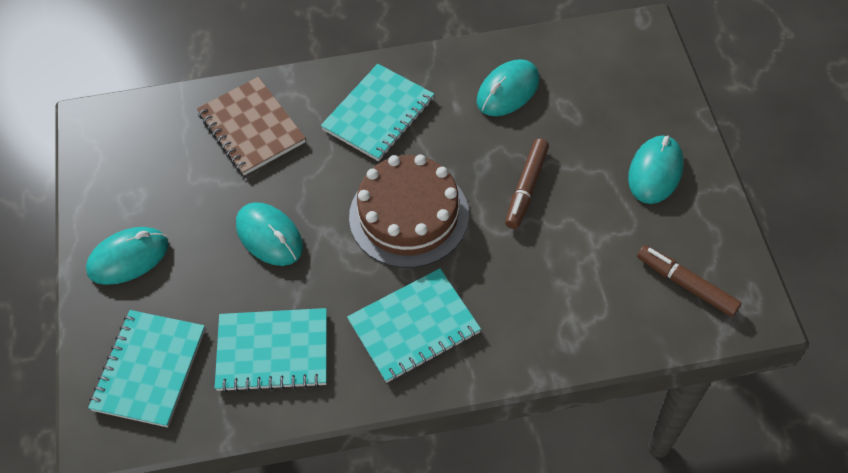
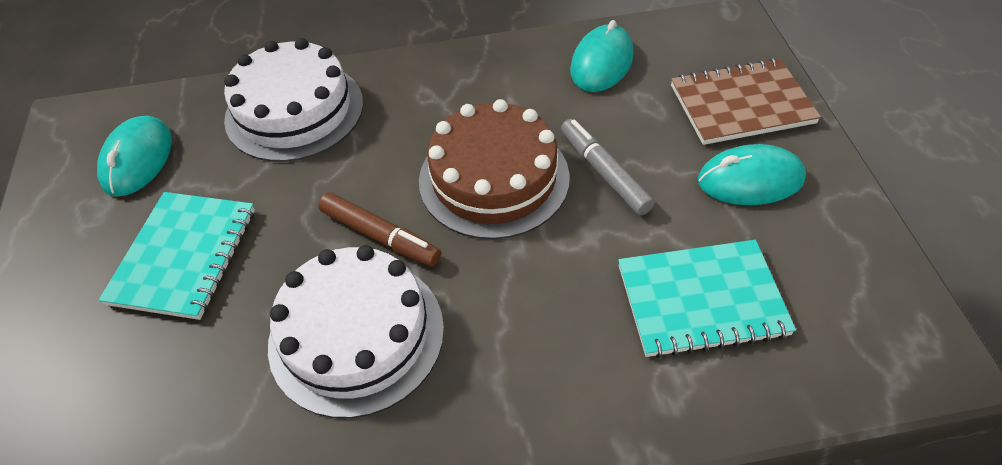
brown marker: [505,138,549,229] [637,245,741,317] = 2 -> [318,192,441,267] = 1
grey marker: none = 0 -> [561,119,655,215] = 1
turquoise mouse: [86,227,169,285] [236,202,303,266] [477,59,539,116] [628,135,684,204] = 4 -> [97,116,172,196] [570,20,633,92] [698,144,806,205] = 3
turquoise notebook: [88,310,205,428] [215,308,327,393] [321,64,434,161] [347,268,481,383] = 4 -> [99,192,255,320] [618,240,796,358] = 2
white cake: none = 0 -> [224,38,363,162] [268,245,444,418] = 2

